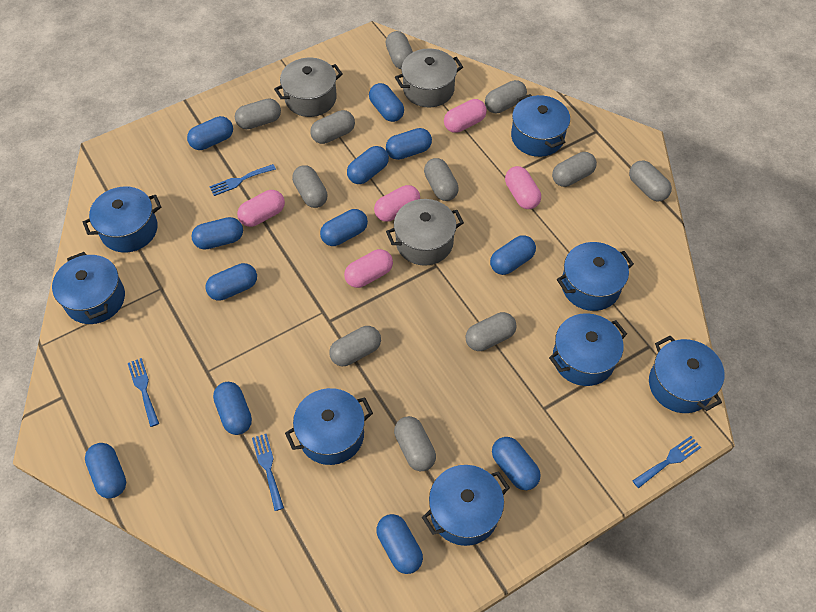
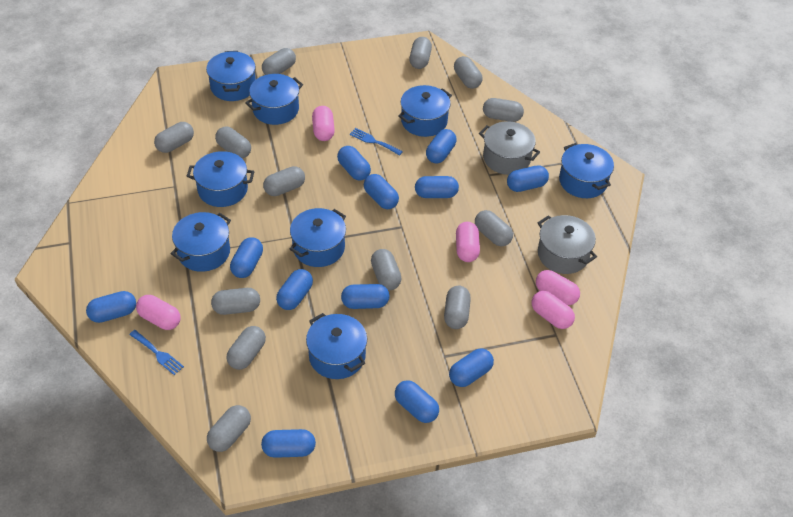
blue fork: [128,358,159,427] [209,164,276,196] [252,434,284,511] [633,436,701,488] = 4 -> [129,330,184,375] [349,128,403,156] = 2
grey capsule: [235,99,281,129] [292,165,327,208] [310,110,355,144] [329,326,381,366] [385,31,413,69] [394,416,436,471] [424,158,459,201] [466,312,517,351] [485,80,527,113] [552,152,597,187] [629,160,672,202] = 11 -> [154,122,194,153] [207,405,251,452] [211,288,260,315] [215,127,251,158] [227,326,266,370] [262,48,296,75] [263,166,305,196] [371,249,402,290] [409,37,432,69] [444,286,471,329] [454,56,482,89] [475,210,513,247] [483,98,524,122] = 13
grey pot: [274,58,343,117] [386,199,464,266] [395,48,463,108] = 3 -> [479,121,540,175] [538,215,597,274] = 2

